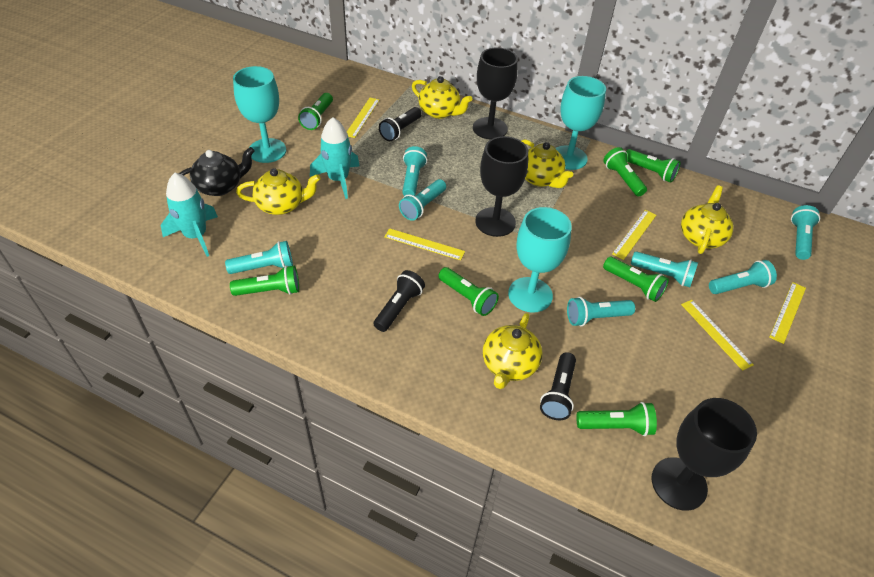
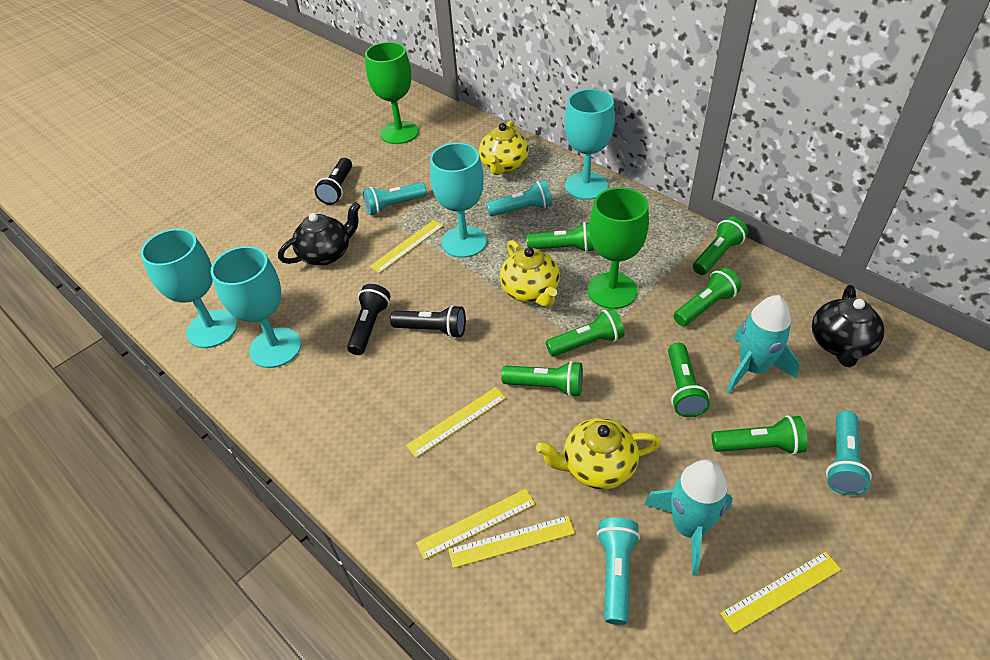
black goblet: [473,48,518,139] [475,136,528,237] [652,398,757,511] = 3 -> none = 0
black teapot: [178,147,254,196] = 1 -> [278,202,360,265] [812,285,884,367] = 2
green goblet: none = 0 -> [365,42,419,144] [588,187,649,309] = 2
turquoise flashlight: [225,241,293,274] [399,179,446,221] [402,146,427,196] [567,297,635,327] [631,251,698,287] [709,260,777,294] [791,205,820,260] = 7 -> [363,183,427,215] [486,180,552,216] [597,517,640,625] [826,411,872,495] = 4
turquoise goblet: [233,66,286,163] [508,207,572,312] [555,76,606,170] = 3 -> [141,229,237,348] [211,246,301,368] [430,143,487,258] [565,89,615,200] = 4
yellow teapot: [236,168,320,215] [412,76,472,119] [483,313,543,389] [521,139,573,188] [681,185,734,254] = 5 -> [479,120,529,175] [500,240,560,307] [536,418,661,489] = 3

